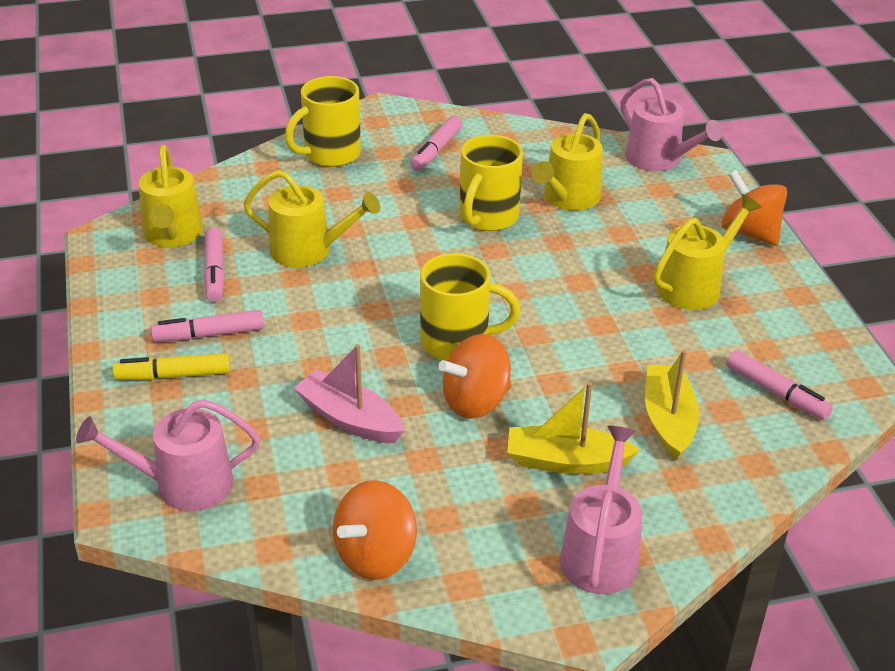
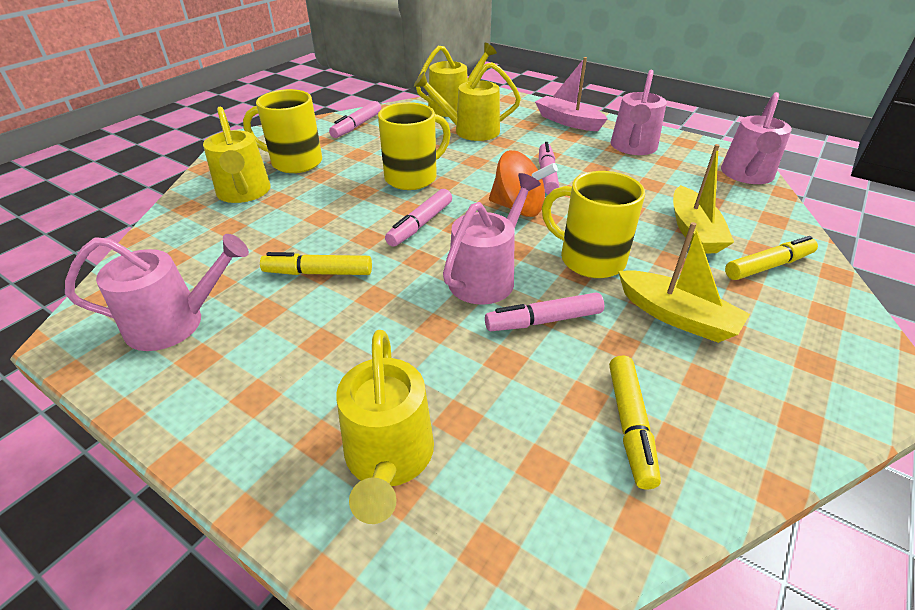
orange spinning top: [333,480,417,580] [438,334,511,419] [721,170,787,246] = 3 -> [489,150,558,217] = 1
pink watering can: [76,399,260,511] [560,426,642,594] [620,78,723,171] = 3 -> [65,234,249,351] [443,173,541,305] [611,70,667,155] [721,92,792,184] = 4
yellow marker: [113,353,230,380] = 1 -> [260,252,372,275] [609,355,661,490] [725,236,818,280] = 3

